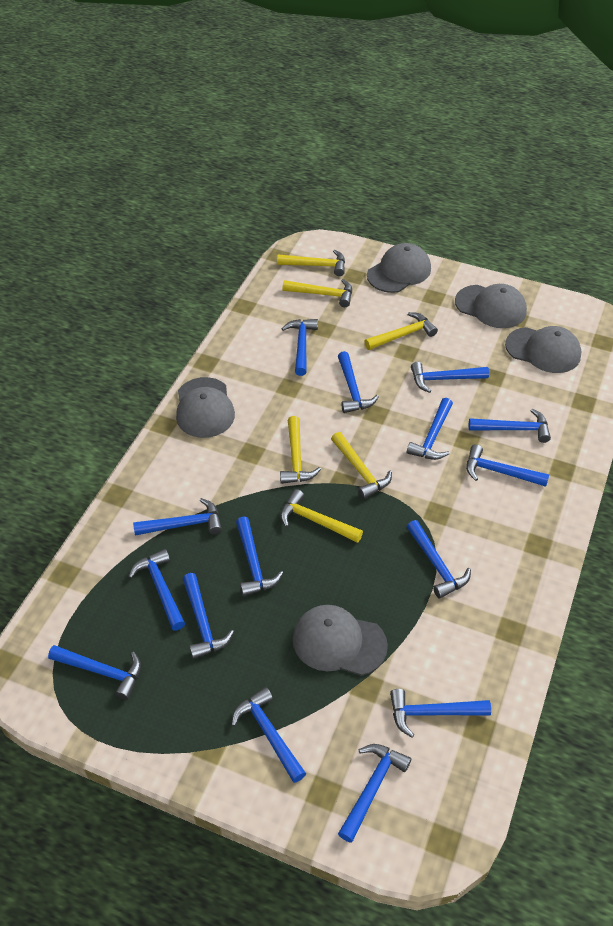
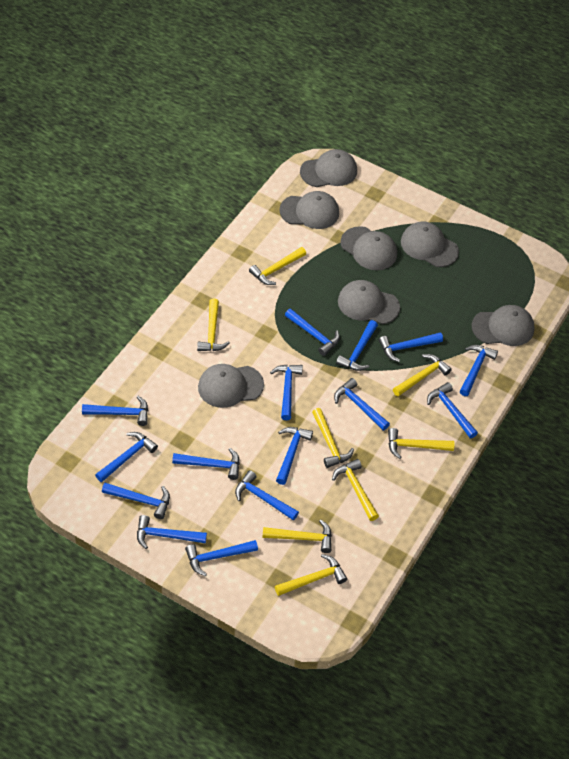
grey cap: [176,377,235,438] [293,605,388,676] [367,243,431,293] [455,284,527,328] [505,326,581,373] = 5 -> [198,364,264,408] [279,191,339,229] [300,149,357,187] [338,280,400,324] [341,226,397,270] [401,222,459,267] [471,305,535,346] = 7
yellow hammer: [277,250,345,276] [280,416,321,484] [280,489,363,543] [283,279,352,307] [331,432,392,499] [364,312,438,350] = 6 -> [197,298,230,351] [249,247,306,285] [262,520,332,553] [275,554,347,596] [312,408,354,468] [332,459,379,521] [388,428,455,459] [393,354,452,397] = 8

